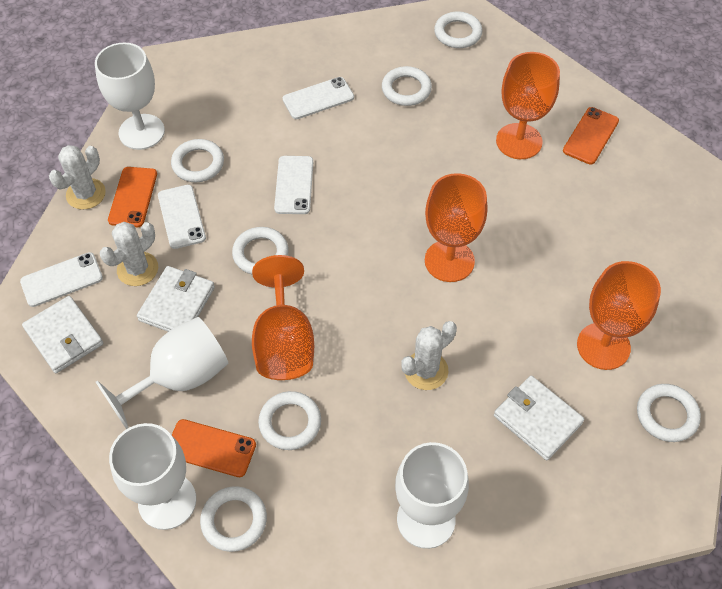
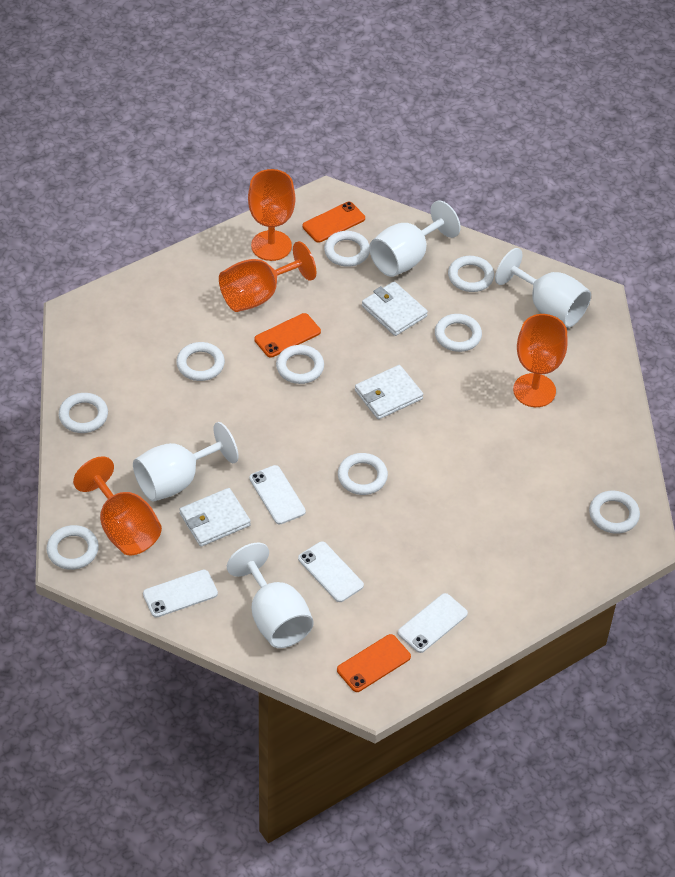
white cactus: [49,145,106,210] [100,222,158,286] [401,321,457,390] = 3 -> none = 0
white ring: [171,139,224,182] [200,486,267,552] [232,227,289,274] [258,391,321,450] [382,66,432,106] [434,11,482,48] [637,384,701,442] = 7 -> [46,525,99,570] [59,393,108,433] [176,342,225,381] [276,345,324,384] [324,231,370,267] [338,453,388,495] [435,314,482,352] [448,256,494,292] [589,491,640,534] = 9

